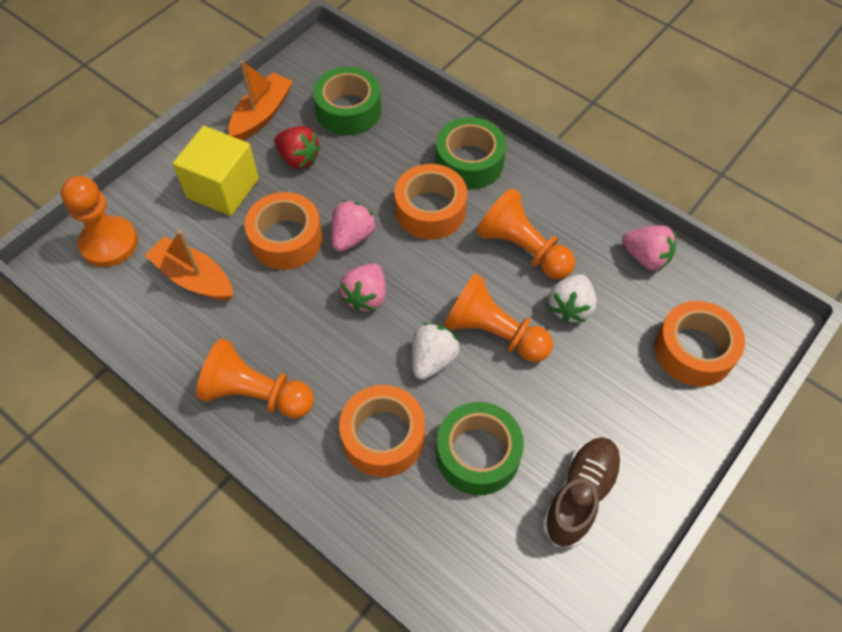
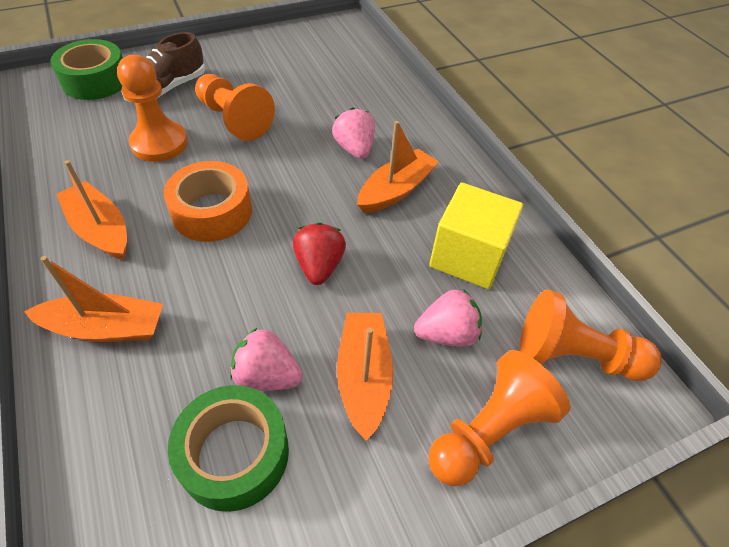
green tape: [313,67,381,135] [436,117,506,189] [436,402,524,495] = 3 -> [50,39,123,100] [168,385,289,512] = 2
orange boat: [145,230,233,300] [228,60,293,141] = 2 -> [24,256,163,342] [56,160,127,260] [337,313,393,441] [357,121,439,213] = 4
orange tape: [245,192,323,270] [339,385,425,477] [395,164,467,240] [655,301,745,387] = 4 -> [164,161,252,242] = 1
white strawberry: [412,323,460,380] [549,274,597,323] = 2 -> none = 0

